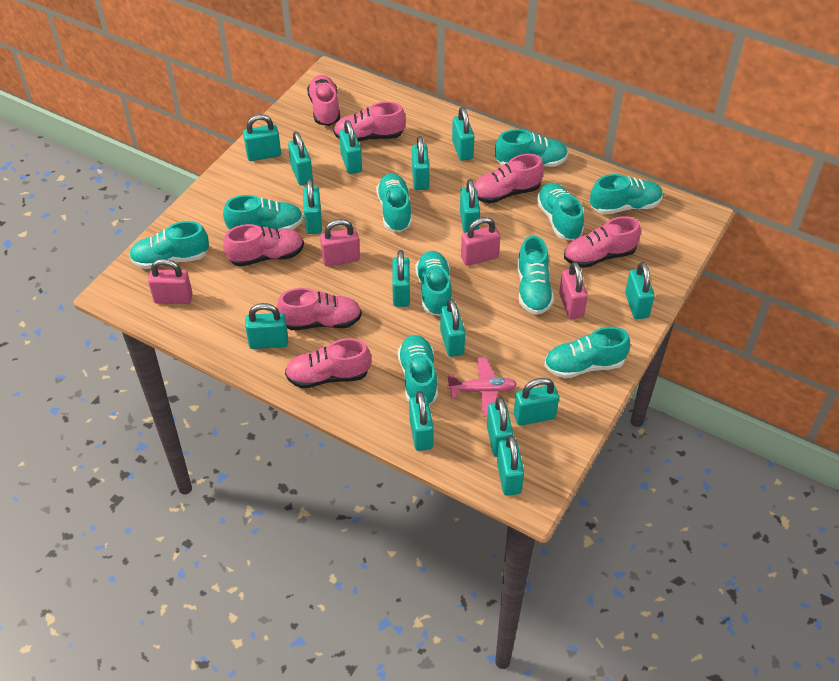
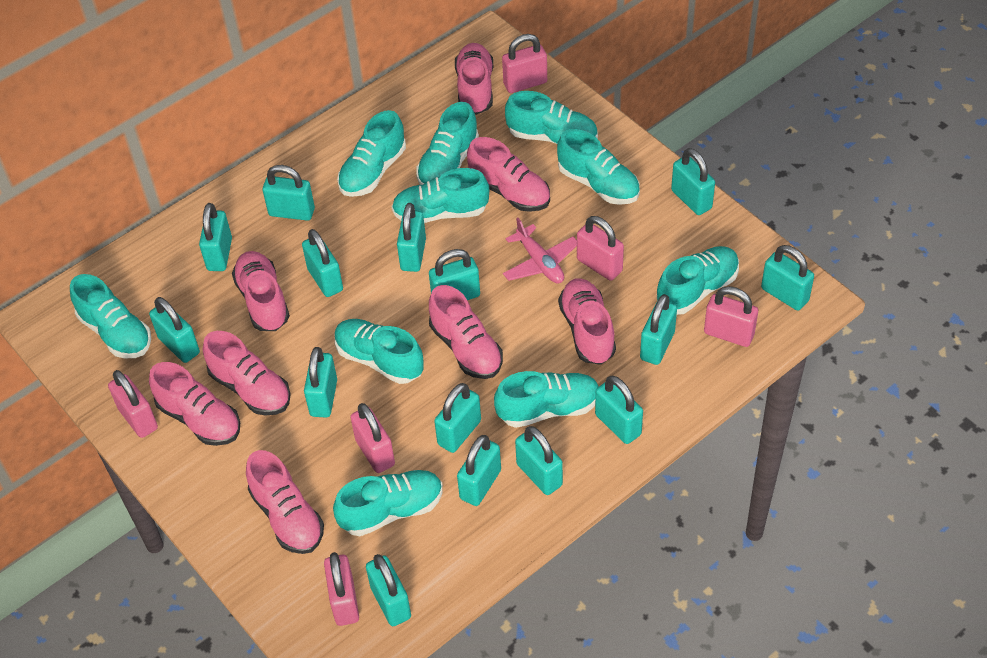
pink padlock: [148,259,193,304] [320,219,360,267] [461,217,500,266] [559,262,588,319] = 4 -> [108,370,158,438] [324,552,359,626] [350,403,395,473] [502,34,547,93] [577,216,624,281] [704,286,758,347] = 6
pink shoe: [223,224,304,267] [277,288,362,330] [285,338,371,388] [307,75,340,126] [333,102,406,141] [474,154,544,203] [564,216,641,268] = 7 -> [149,362,240,446] [203,331,291,415] [232,251,290,331] [246,450,324,554] [429,285,503,379] [455,43,493,115] [467,137,550,212] [558,278,616,365] = 8

